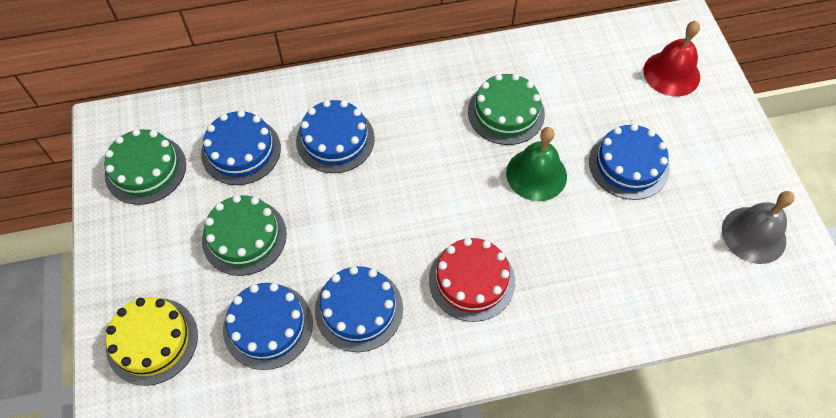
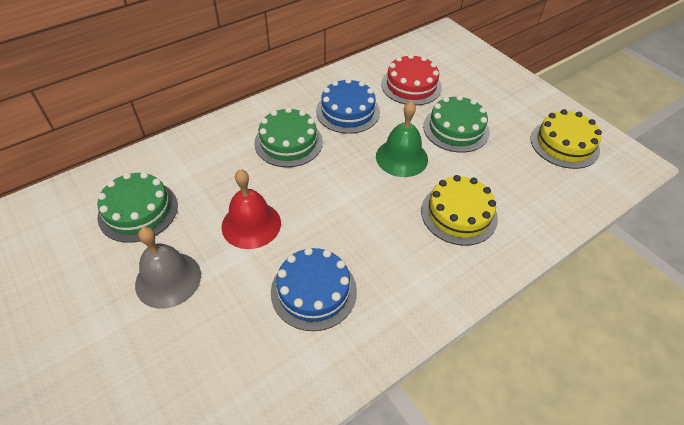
blue cake: [201,110,281,185] [223,283,313,370] [296,100,375,173] [315,266,403,352] [589,124,670,200] = 5 -> [271,247,357,331] [316,78,380,134] = 2
yellow cake: [106,297,198,386] = 1 -> [421,175,498,246] [530,109,602,169] = 2

